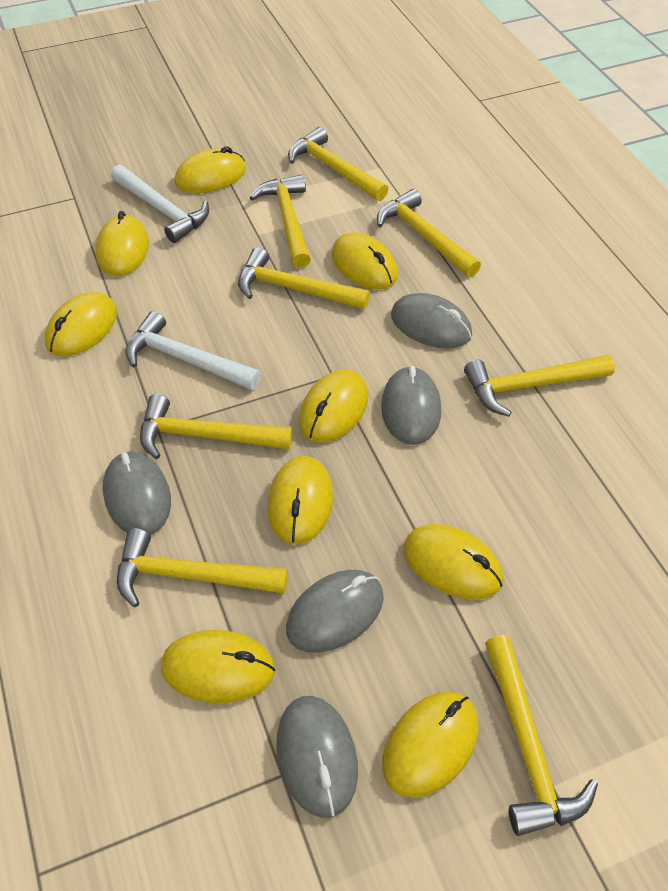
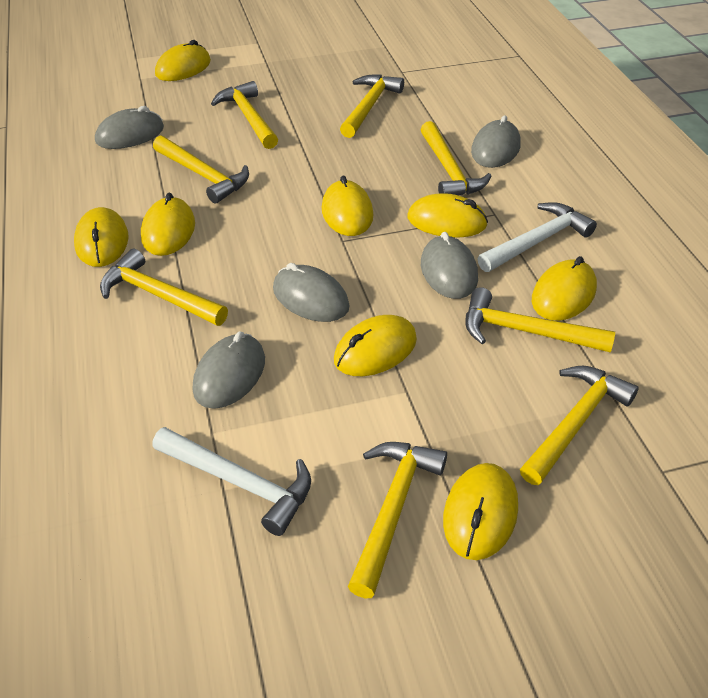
yellow mouse: [45,292,117,357] [95,211,149,276] [161,630,275,703] [175,146,246,193] [267,456,333,545] [299,370,368,443] [332,232,398,290] [382,691,479,798] [403,524,503,600] = 9 -> [74,207,129,267] [141,193,195,256] [155,40,211,81] [322,176,374,236] [334,315,417,376] [407,193,488,237] [443,463,518,560] [532,256,597,321] = 8

